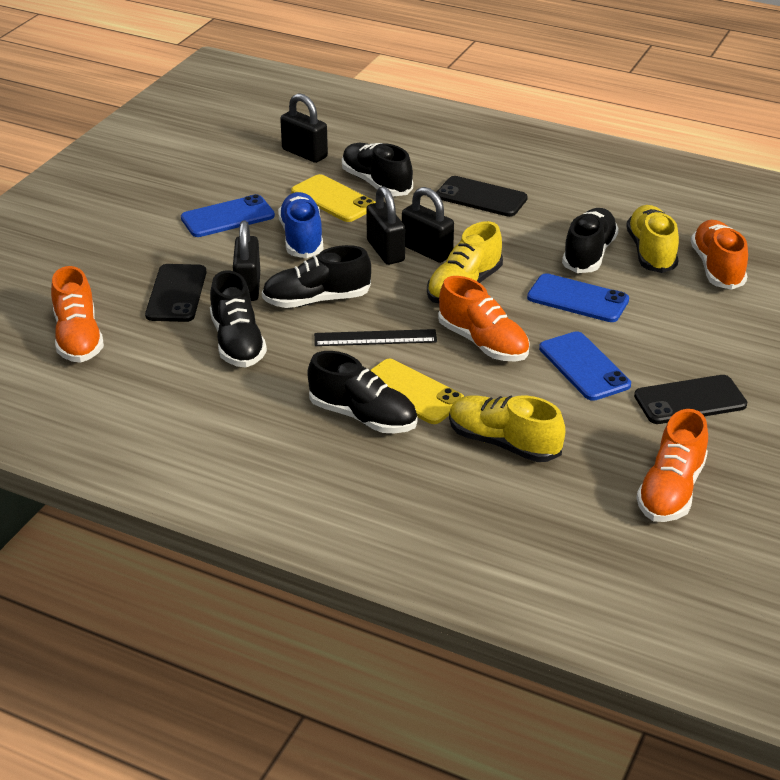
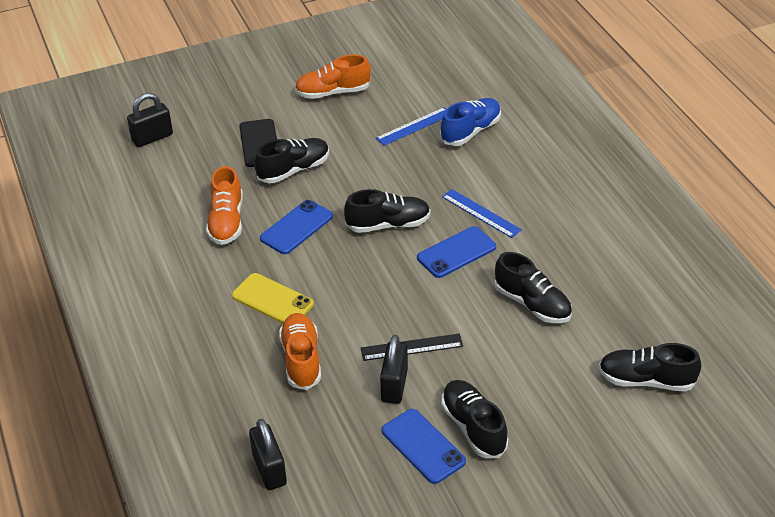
black padlock: [233,221,260,301] [280,93,328,163] [366,186,405,265] [402,187,454,263] = 4 -> [127,93,173,147] [249,419,287,490] [380,335,408,404] = 3
black phone: [145,264,207,322] [436,176,528,217] [634,375,747,424] = 3 -> [239,119,277,167] = 1
blue ruler: none = 0 -> [376,107,446,146] [442,189,522,238] = 2
orange shoe: [51,266,104,363] [438,276,530,362] [637,409,708,522] [691,220,748,290] = 4 -> [206,166,243,245] [279,313,321,390] [295,54,371,99] = 3
yellow phone: [291,174,376,222] [370,359,465,424] = 2 -> [232,273,314,323] = 1
yellow shoe: [427,221,503,303] [449,395,566,462] [626,205,679,273] = 3 -> none = 0

